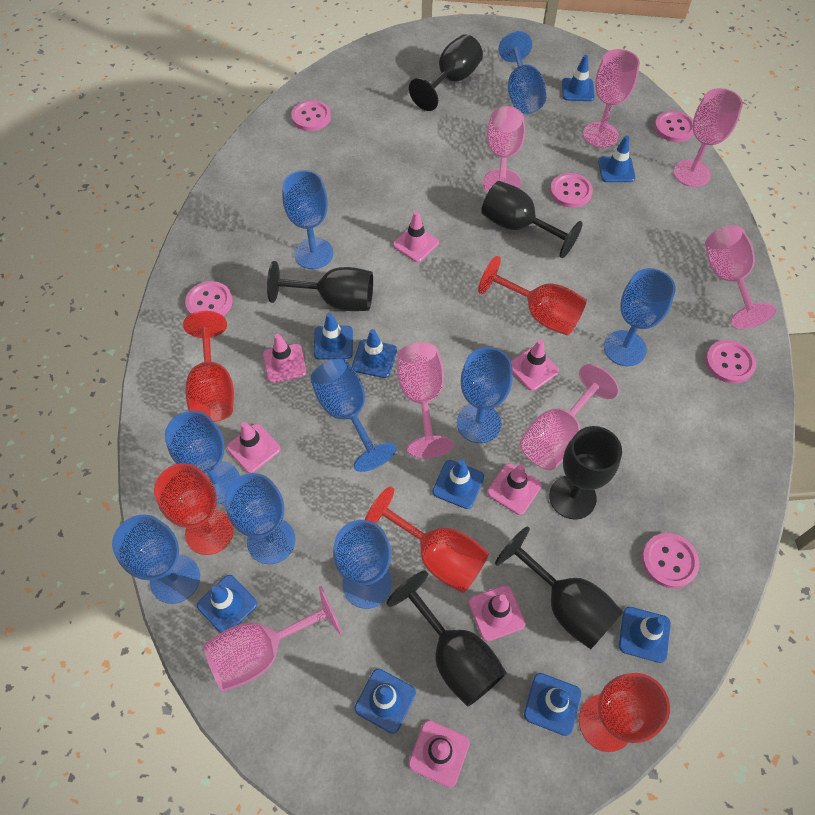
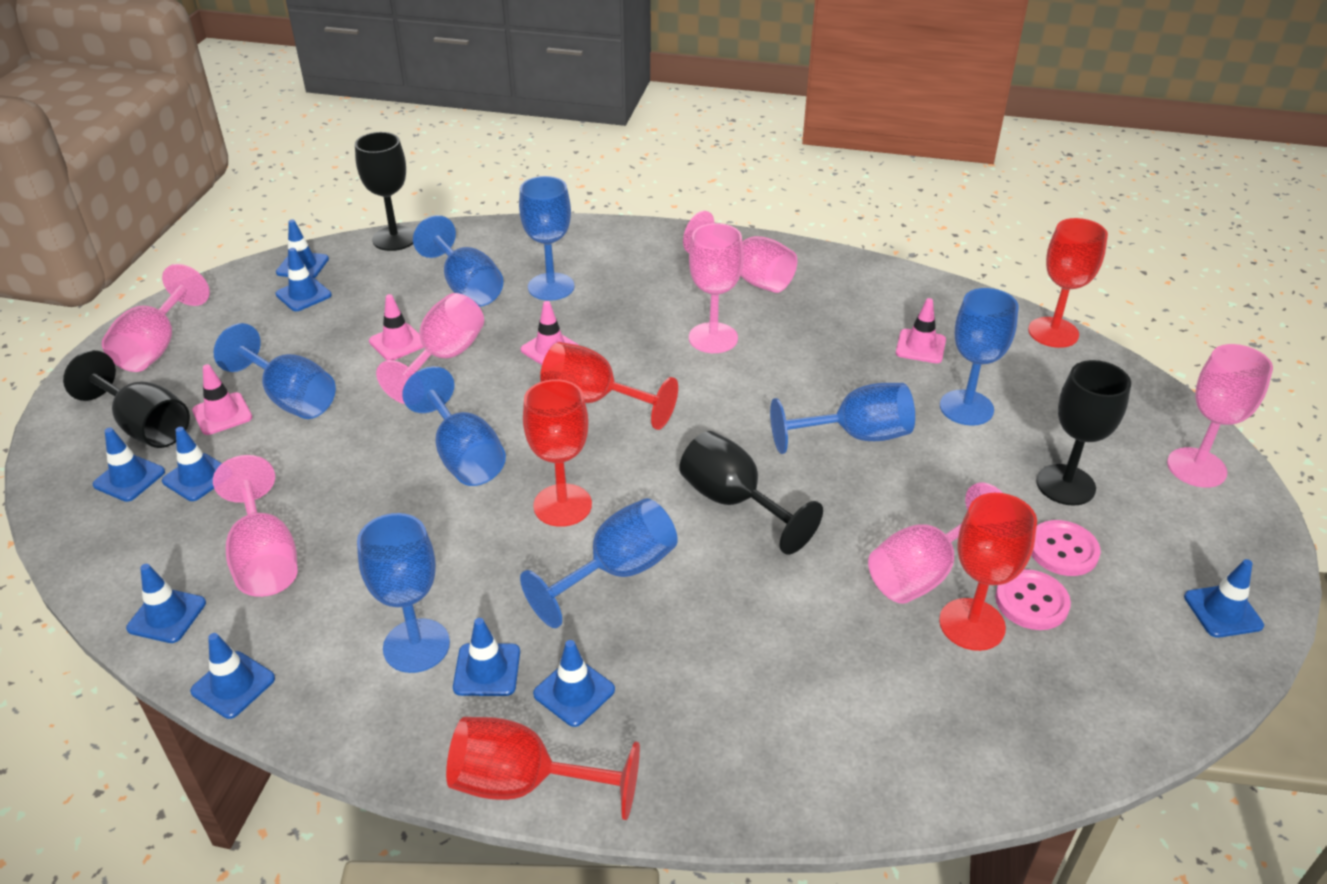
black goblet: [267,261,373,311] [386,571,507,707] [409,34,483,111] [481,181,583,258] [495,527,623,649] [549,426,622,520] = 6 -> [63,350,190,448] [355,132,414,251] [679,431,823,555] [1036,360,1131,506] = 4
blue goblet: [112,514,200,604] [165,411,240,505] [225,473,295,564] [282,170,333,269] [310,358,397,472] [333,520,392,609] [457,347,513,443] [499,31,546,114] [604,268,676,366] = 9 -> [214,323,336,419] [357,513,450,673] [402,366,506,486] [413,215,503,307] [519,176,575,301] [520,498,677,628] [770,383,915,454] [940,288,1019,426] = 8
pink button: [185,281,233,316] [291,100,331,131] [550,173,593,208] [642,533,699,588] [654,111,694,142] [705,340,756,384] = 6 -> [995,569,1071,630] [1031,520,1101,576] = 2
pink traffic cone: [227,422,281,473] [263,334,306,383] [393,211,439,262] [409,720,470,788] [469,585,525,642] [487,463,542,515] [511,339,559,391] = 7 -> [192,364,252,435] [369,294,424,361] [521,301,579,365] [896,298,946,363] = 4

